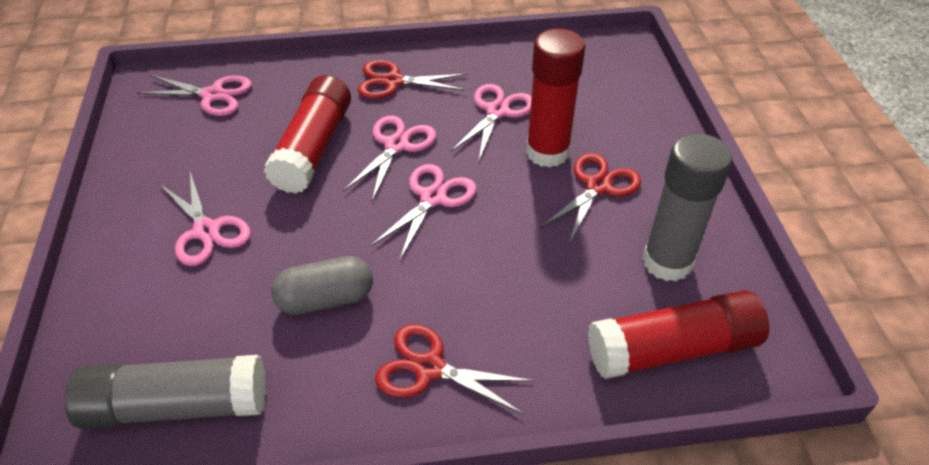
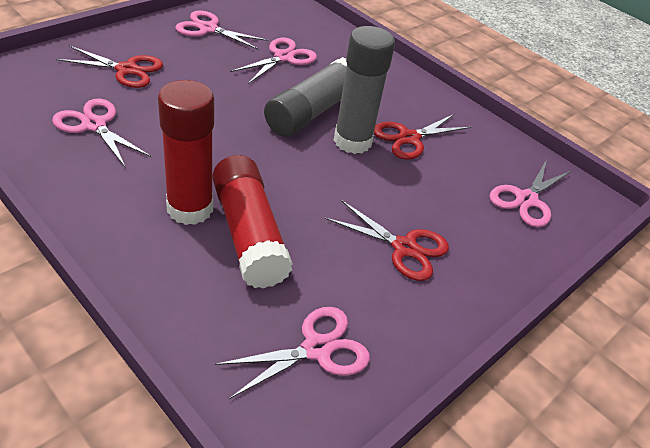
grey capsule: [271,256,373,315] = 1 -> none = 0
red glue stick: [264,75,351,194] [526,28,585,168] [588,290,769,379] = 3 -> [158,80,214,225] [213,155,293,289] = 2

